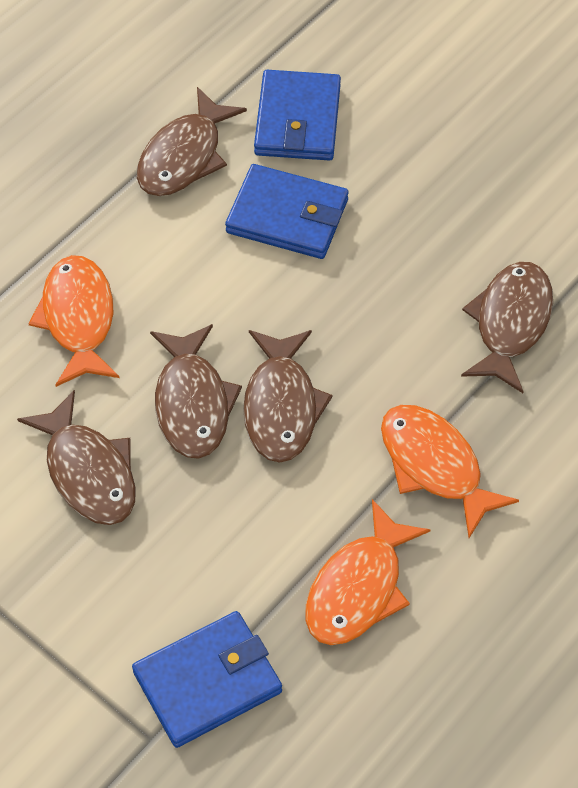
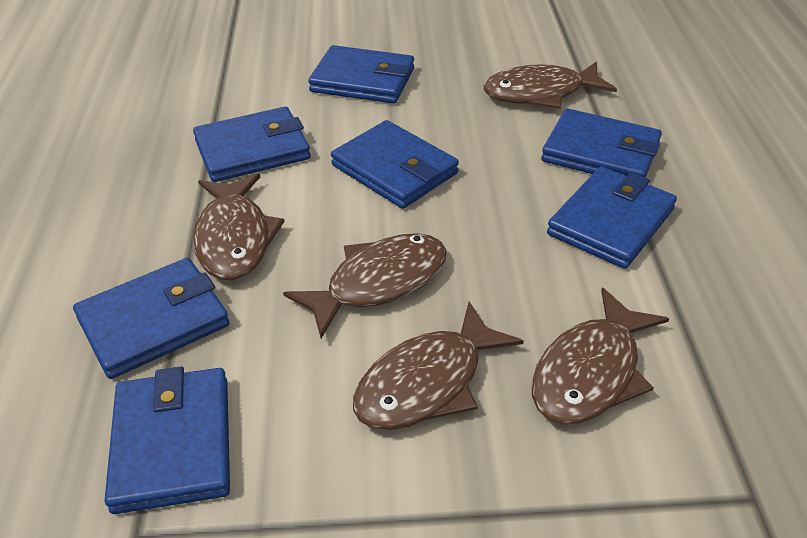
blue wallet: [132,611,282,748] [225,164,349,259] [254,70,341,161] = 3 -> [73,258,230,379] [105,367,230,514] [193,107,311,182] [308,45,414,104] [331,120,459,209] [541,109,662,178] [547,167,677,269] = 7
orange fish: [29,255,119,387] [306,499,431,645] [381,405,519,538] = 3 -> none = 0

